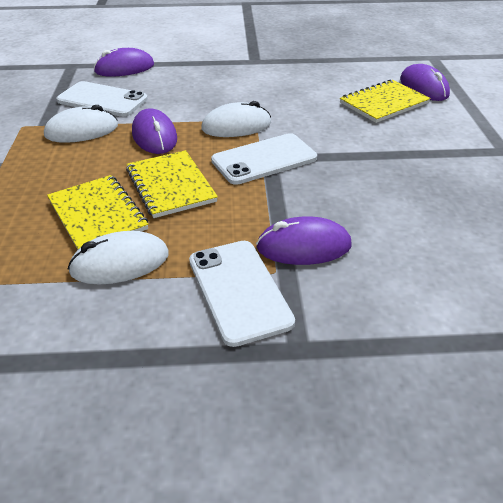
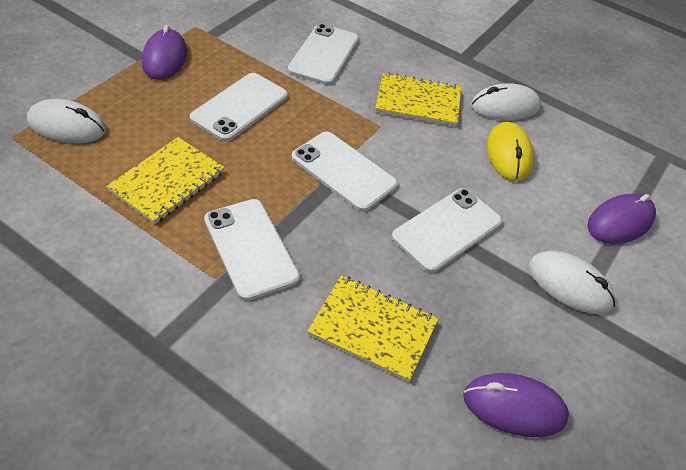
purple mouse: [94,48,154,77] [132,108,177,154] [256,216,351,265] [400,64,450,101] = 4 -> [142,25,187,80] [463,373,569,437] [587,194,656,244] = 3
white phone: [56,81,148,117] [189,241,295,347] [211,133,317,185] = 3 -> [190,73,288,142] [204,199,300,301] [288,24,359,85] [292,132,398,212] [392,188,502,273] = 5
yellow mouse: none = 0 -> [487,122,534,181] = 1

